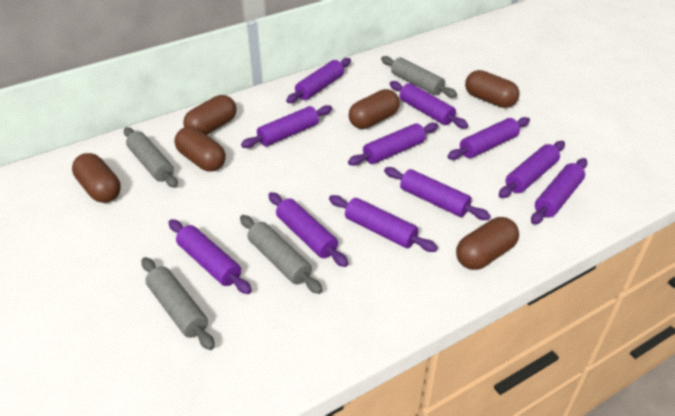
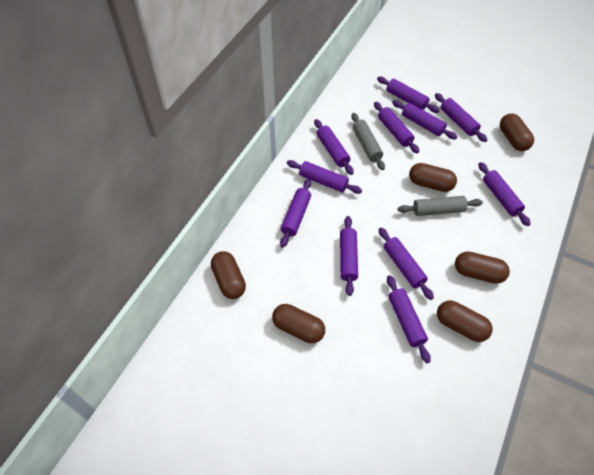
grey rolling pin: [124,127,178,188] [141,257,215,350] [240,215,323,294] [381,56,457,98] = 4 -> [351,113,385,170] [398,196,483,216] = 2

